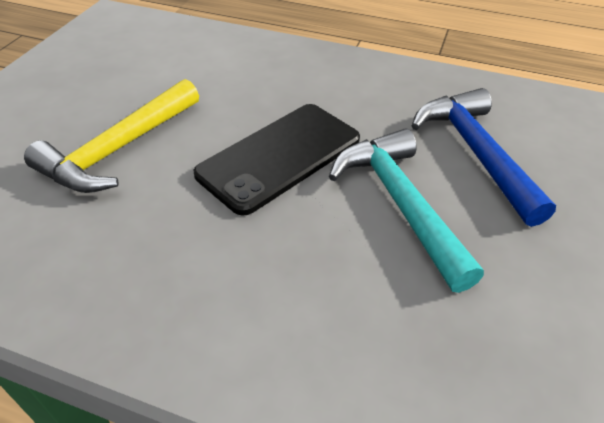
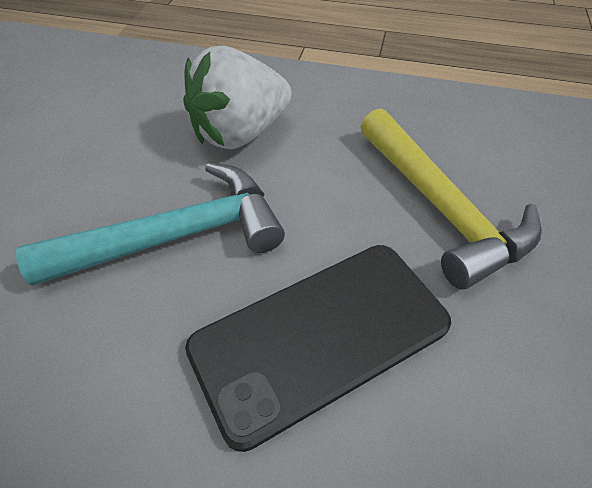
blue hammer: [412,88,556,227] = 1 -> none = 0
white strawberry: none = 0 -> [183,46,292,150] = 1

